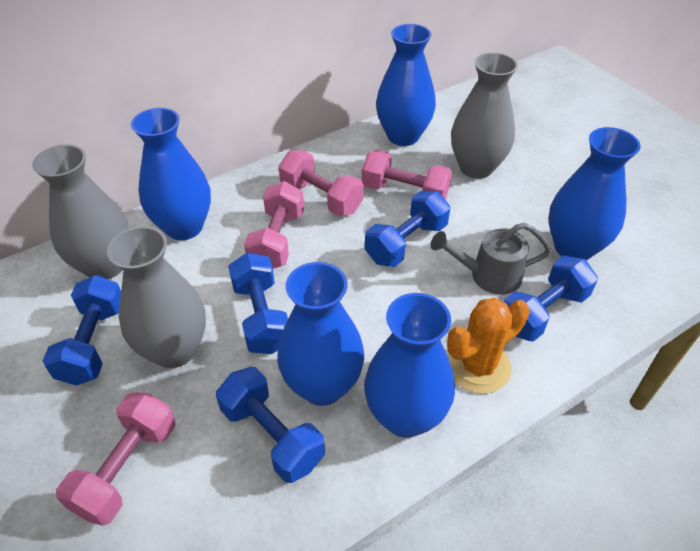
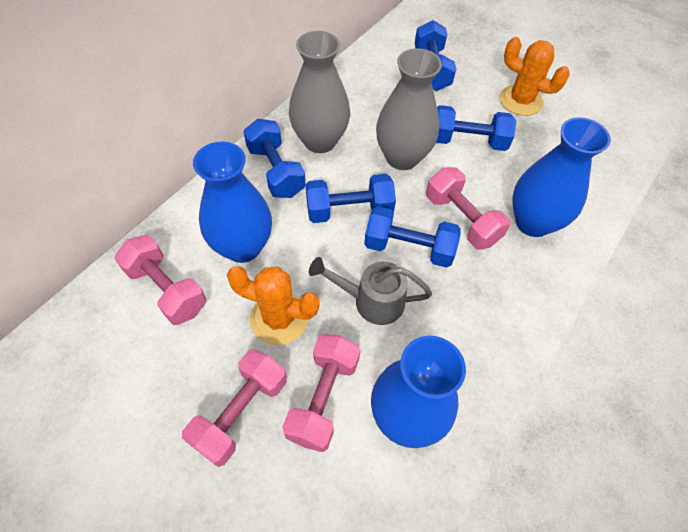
blue vase: [131,108,211,240] [277,262,364,406] [364,293,455,438] [376,24,436,146] [549,127,641,260] = 5 -> [193,142,272,263] [371,336,466,448] [512,117,611,237] = 3
grey vase: [32,144,129,279] [107,226,206,368] [451,52,518,179] = 3 -> [289,31,350,153] [376,48,442,170] = 2
orange cactus: [447,298,530,394] = 1 -> [227,266,319,345] [500,37,570,116] = 2

